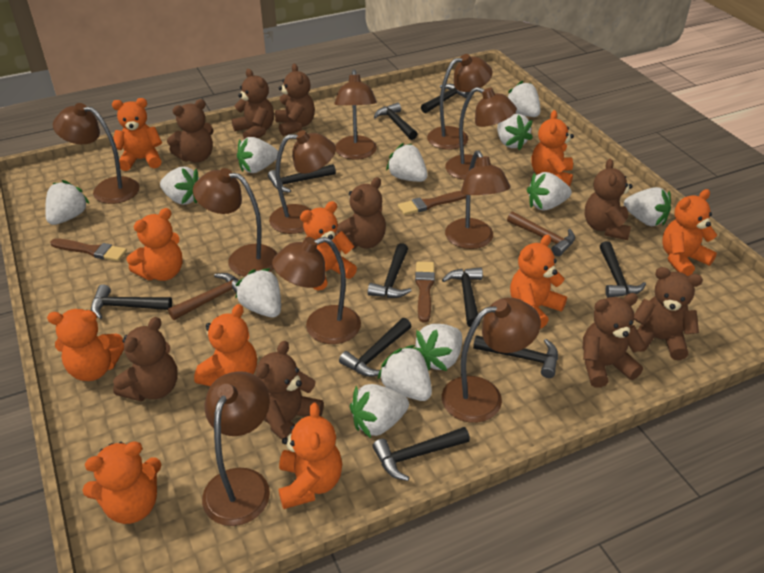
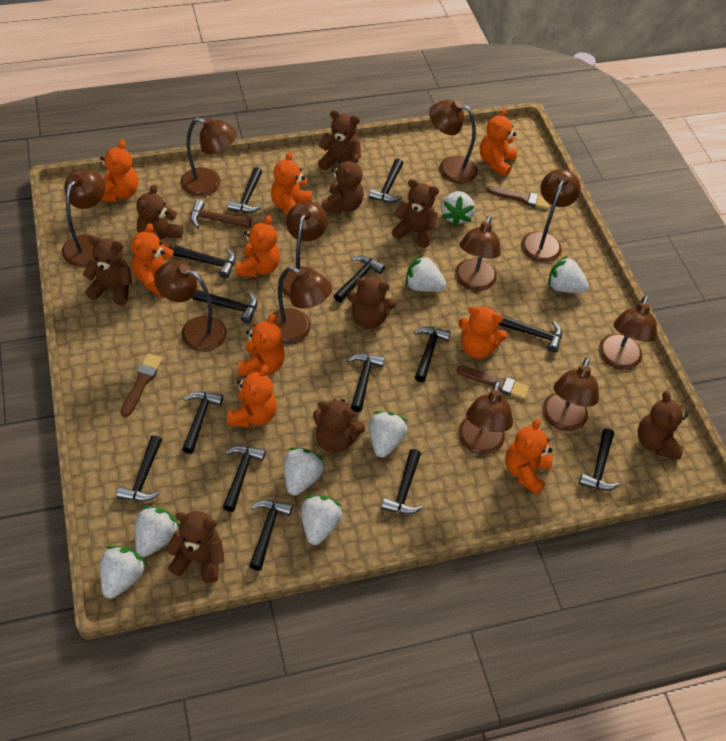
black hammer: [91,284,172,319] [268,164,336,193] [339,318,411,377] [368,243,412,298] [372,427,470,481] [374,102,417,140] [421,84,470,113] [442,267,483,327] [473,335,558,378] [600,241,646,297] = 10 -> [117,435,162,502] [173,246,235,278] [182,392,223,454] [193,290,257,324] [223,446,266,512] [227,167,262,213] [249,500,293,571] [334,256,385,302] [347,354,385,412] [369,159,403,203] [381,449,423,514] [414,327,451,382] [499,315,562,353] [579,429,619,491] = 14
brown hammer: [168,273,239,320] [507,212,575,256] = 2 -> [190,200,252,228] = 1
brown lamp: [53,103,140,204] [193,168,277,277] [202,371,270,526] [269,130,336,234] [272,237,361,344] [334,70,377,160] [427,54,493,150] [442,297,541,423] [445,87,517,180] [445,150,511,249] = 10 -> [62,169,105,267] [154,261,227,352] [180,117,237,196] [267,266,332,344] [278,201,328,298] [429,100,478,184] [455,215,501,291] [458,380,513,455] [521,169,581,263] [542,357,599,431] [599,295,657,370] = 11
orange teddy bear: [47,309,124,381] [82,441,161,524] [111,98,162,171] [127,208,183,281] [194,304,257,386] [278,403,342,509] [300,201,357,290] [510,235,567,329] [531,110,574,187] [662,189,717,276] = 10 -> [100,140,138,202] [131,223,173,297] [227,365,277,428] [236,215,280,277] [238,314,285,376] [271,152,312,215] [458,306,508,359] [480,108,517,176] [505,418,553,495] = 9
white strawberry: [45,180,90,225] [160,167,199,205] [235,268,281,318] [237,137,278,173] [350,384,409,438] [377,345,432,401] [386,143,428,182] [413,324,462,371] [497,114,533,150] [508,81,541,117] [527,172,572,210] [624,187,671,226] = 12 -> [100,546,147,599] [135,506,180,557] [284,447,325,496] [301,495,342,545] [369,411,408,457] [405,255,446,292] [441,191,475,226] [548,256,589,293] = 8

